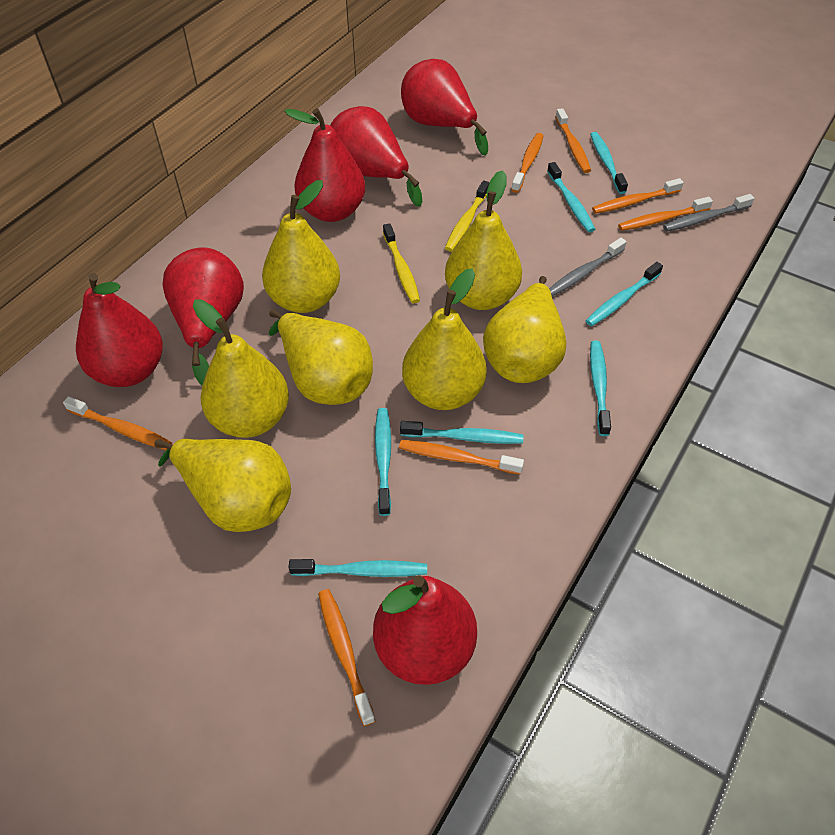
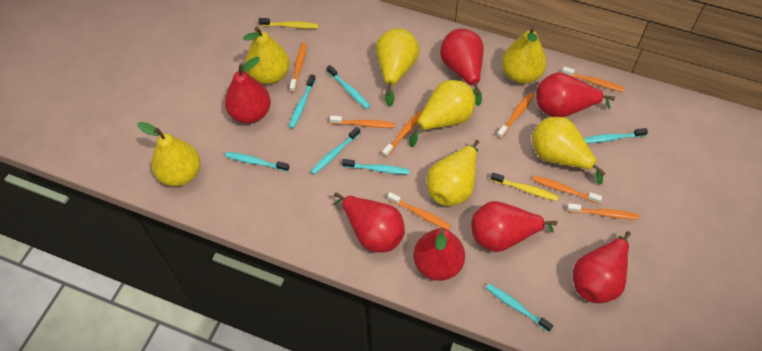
grey toothbrush: [549,238,627,296] [663,194,754,231] = 2 -> none = 0
orange toothbrush: [63,396,172,450] [318,589,375,726] [399,440,524,475] [511,133,543,193] [555,108,591,173] [592,178,684,214] [618,197,713,231] = 7 -> [289,42,307,93] [330,116,395,128] [382,110,423,158] [387,192,451,230] [497,93,534,139] [533,176,602,204] [562,66,625,92] [567,203,639,220] = 8
red pear: [76,273,163,387] [162,247,244,385] [284,108,365,222] [330,106,422,207] [373,575,477,685] [401,59,488,155] = 6 -> [225,57,271,124] [333,192,405,253] [413,228,465,281] [440,29,484,106] [472,201,557,252] [536,72,615,117] [573,231,631,303] = 7

